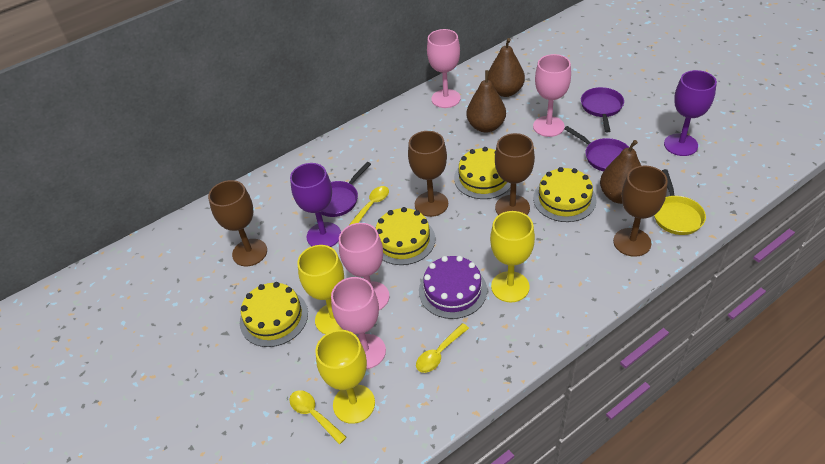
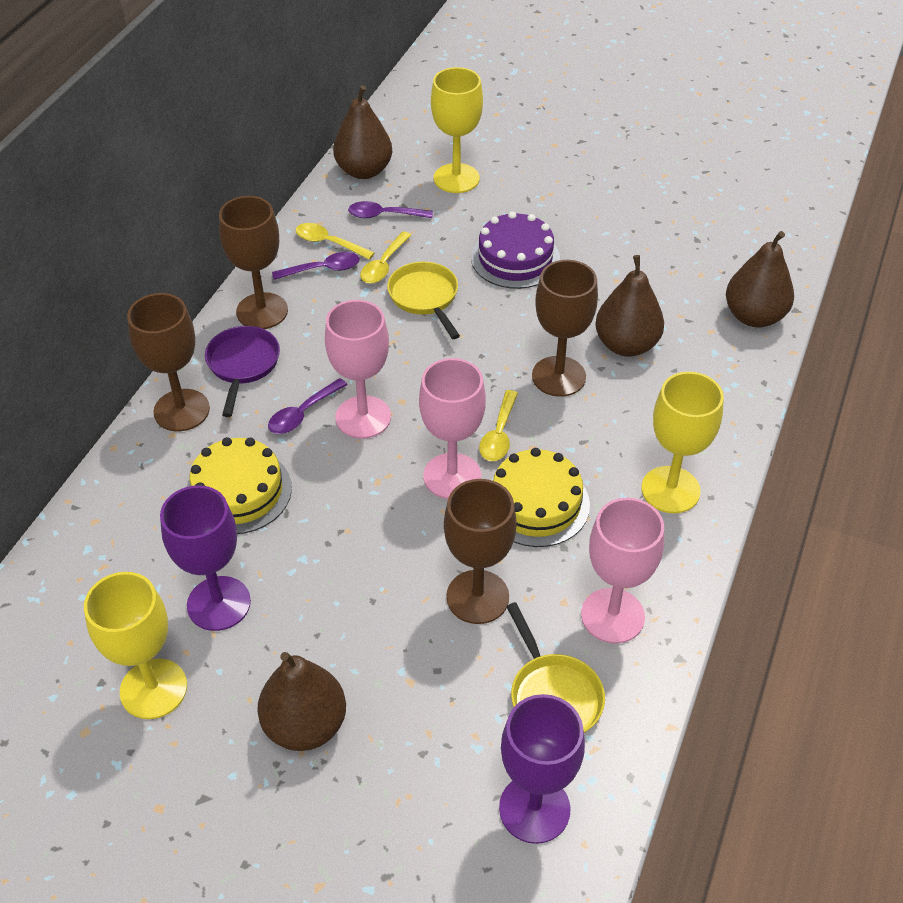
brown pear: [466,70,506,133] [488,38,525,97] [600,140,641,204] = 3 -> [257,652,346,751] [333,85,392,179] [595,255,664,357] [726,231,794,328] = 4
pink goblet: [331,277,386,369] [339,223,389,310] [427,29,461,108] [533,54,571,137] = 4 -> [325,300,391,439] [419,358,486,499] [581,498,664,643] = 3
purple pan: [321,162,371,217] [564,126,629,171] [581,87,624,132] = 3 -> [205,326,280,417] = 1
purple spoon: none = 0 -> [268,378,348,434] [272,252,360,280] [348,201,433,218] = 3
yellow cake: [240,282,308,347] [376,207,435,265] [454,147,511,199] [533,167,596,222] = 4 -> [187,437,292,534] [491,448,590,547] = 2
yellow pan: [654,169,706,235] = 1 -> [387,262,460,339] [506,602,605,733] = 2

